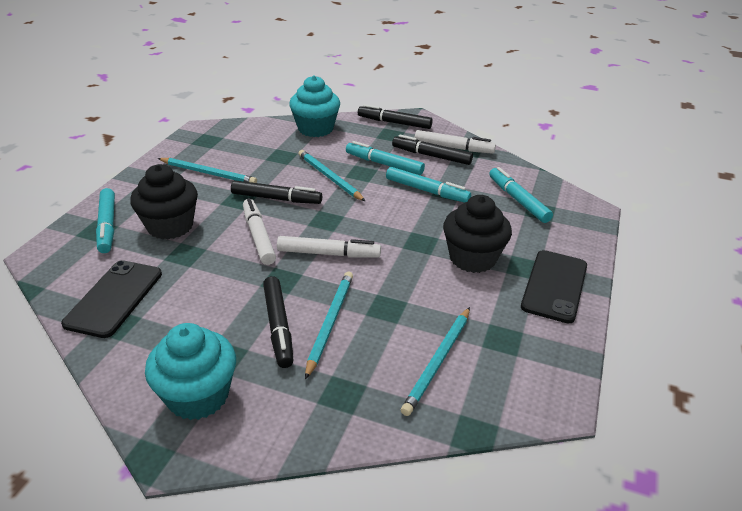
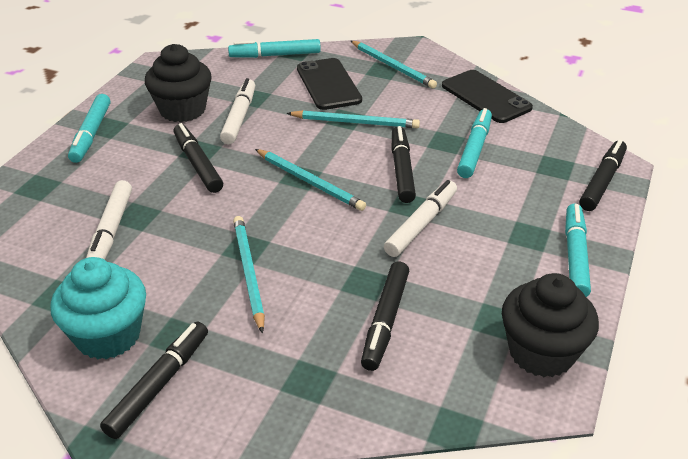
black marker: [231,180,322,204] [263,276,293,368] [358,104,433,129] [392,134,473,165] = 4 -> [100,322,208,439] [173,123,223,193] [361,261,409,371] [392,126,416,203] [579,140,627,211] = 5
turquoise cupcake: [145,323,236,420] [289,76,340,137] = 2 -> [51,257,146,359] = 1

